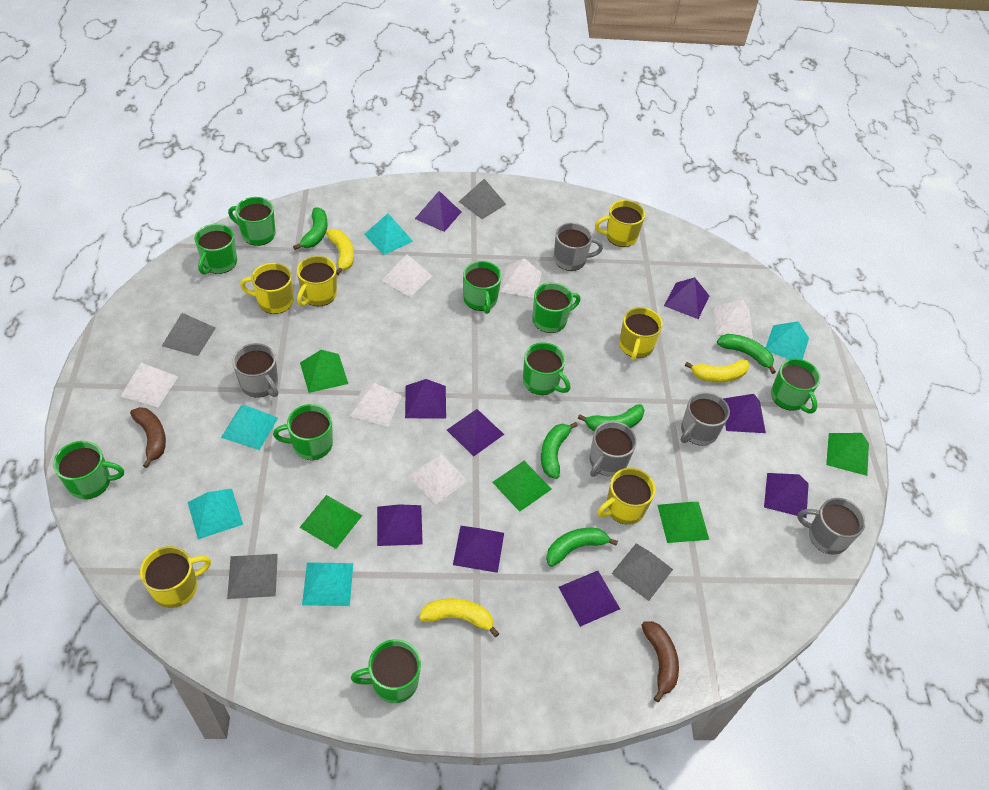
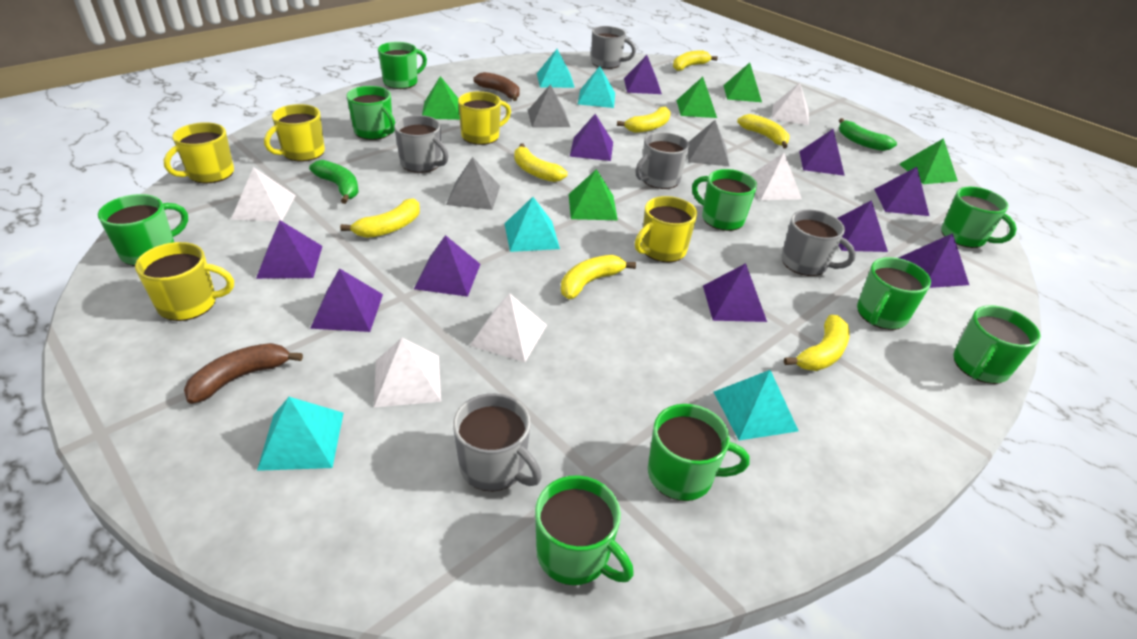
green banana: [293,207,328,250] [541,422,578,479] [546,528,618,567] [578,404,645,431] [717,334,776,374] = 5 -> [309,160,359,204] [839,118,897,151] = 2
grey pyramid: [162,313,216,356] [227,554,278,599] [459,179,506,219] [611,543,673,601] = 4 -> [446,157,500,210] [528,84,570,128] [688,120,729,166] = 3
purple pyramid: [377,504,423,546] [405,379,446,419] [415,191,461,232] [447,409,504,456] [453,526,504,573] [559,571,620,627] [664,277,709,319] [723,394,766,433] [764,473,809,518] = 9 -> [256,220,322,279] [310,268,383,332] [414,235,480,297] [570,114,613,161] [624,55,662,94] [703,263,767,322] [799,129,845,176] [837,200,888,252] [874,167,929,216] [899,233,969,288] = 10
white pyramid: [121,363,178,407] [350,383,402,427] [381,254,432,297] [408,454,468,505] [500,258,541,298] [714,299,753,338] = 6 -> [231,167,296,222] [374,338,441,407] [470,293,547,362] [750,153,802,200] [772,83,809,125] = 5
yellow banana: [326,229,354,275] [419,598,500,637] [685,359,750,382] = 3 -> [340,198,420,238] [514,144,568,182] [561,255,636,299] [617,107,671,133] [673,50,718,71] [737,114,789,149] [784,315,850,371] = 7
yellow mug: [140,546,211,608] [240,263,293,314] [297,256,337,306] [595,200,645,247] [597,468,655,525] [619,307,663,361] = 6 -> [135,242,234,321] [164,122,234,184] [264,104,325,162] [458,91,511,145] [635,196,697,262] = 5

